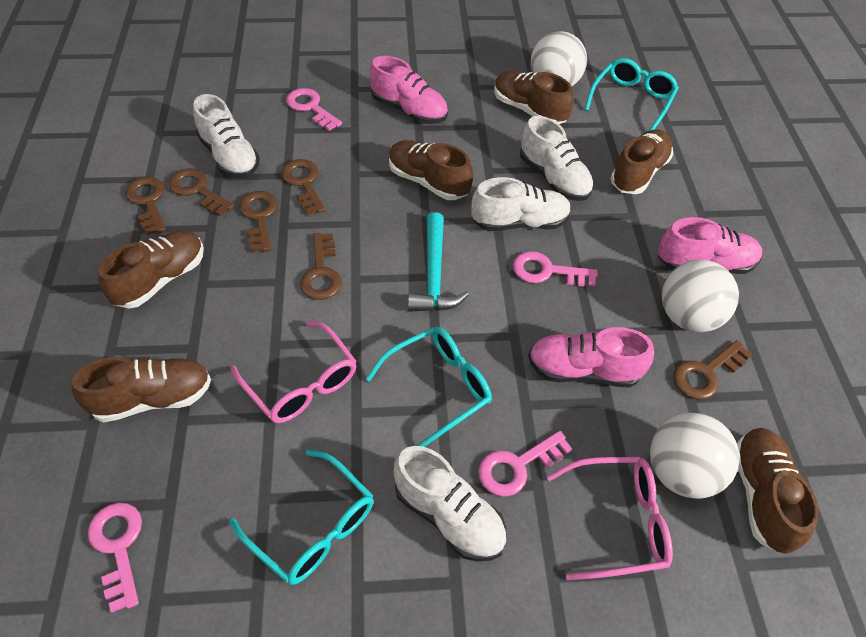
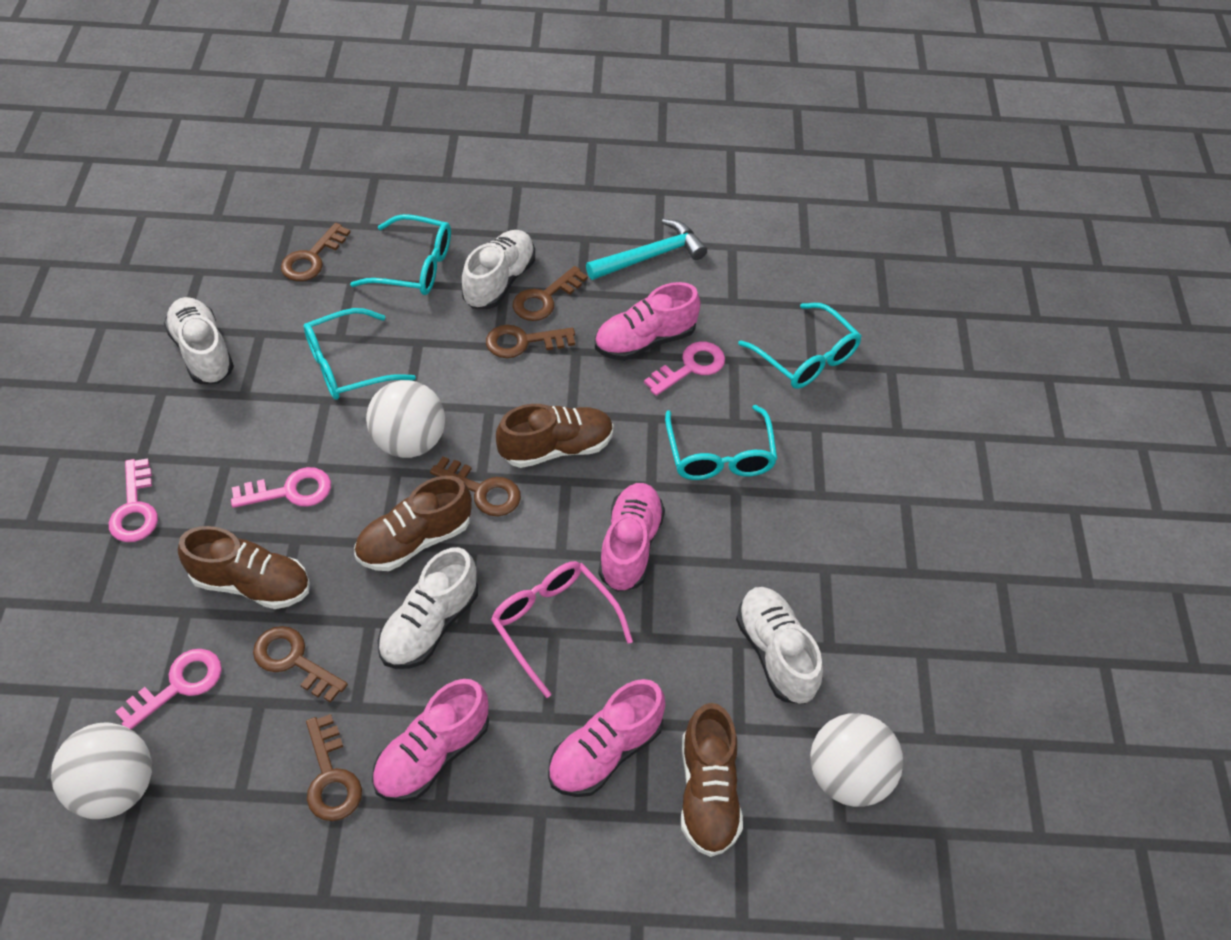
brown shoe: [71,357,211,422] [98,231,204,308] [389,140,473,200] [494,71,574,124] [610,130,673,194] [737,428,819,554] = 6 -> [178,526,310,609] [354,476,472,571] [496,404,614,468] [681,703,743,857] = 4
pink glasses: [231,321,357,423] [547,457,673,580] = 2 -> [491,561,633,698] = 1
pink shoe: [370,56,448,124] [528,327,654,388] [658,217,762,274] = 3 -> [372,679,489,802] [548,679,665,797] [595,282,701,361] [598,483,665,592] = 4
turquoise glasses: [229,450,374,585] [366,327,492,447] [584,58,679,131] = 3 -> [304,308,416,400] [350,214,451,295] [665,405,777,480] [738,303,862,389] = 4

